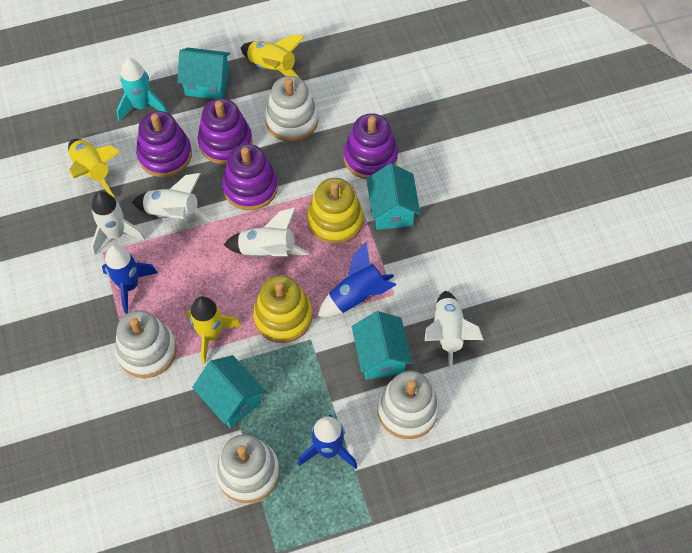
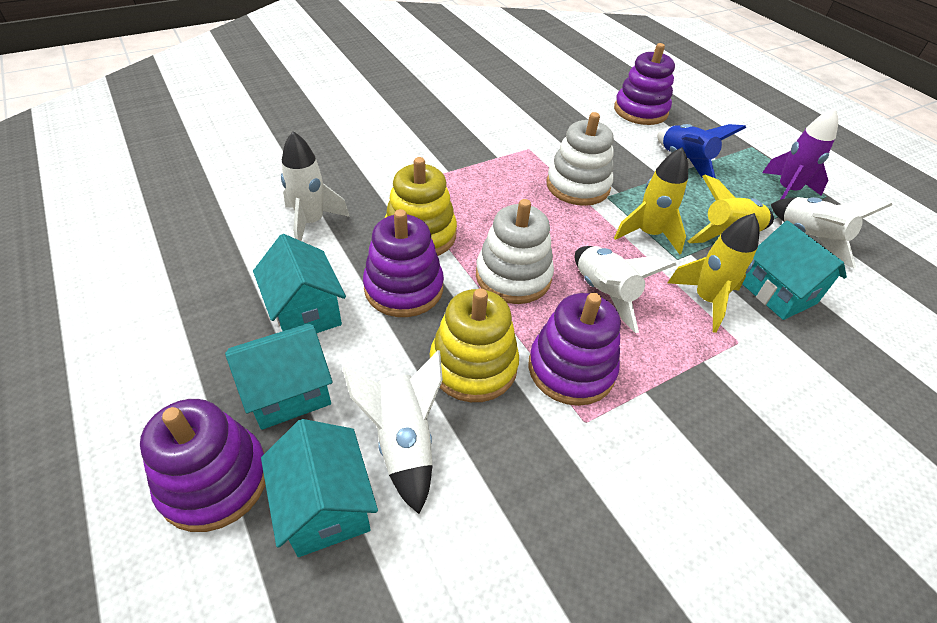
blue rocket: [102,245,158,314] [298,415,357,469] [317,242,396,317] = 3 -> [657,124,746,178] = 1
purple rocket: none = 0 -> [762,108,838,200] = 1
turquoise rocket: [117,58,168,122] = 1 -> none = 0
white stacking toy: [115,310,177,378] [215,434,279,503] [265,76,318,142] [377,371,439,439] = 4 -> [476,199,554,304] [546,112,614,206] = 2

